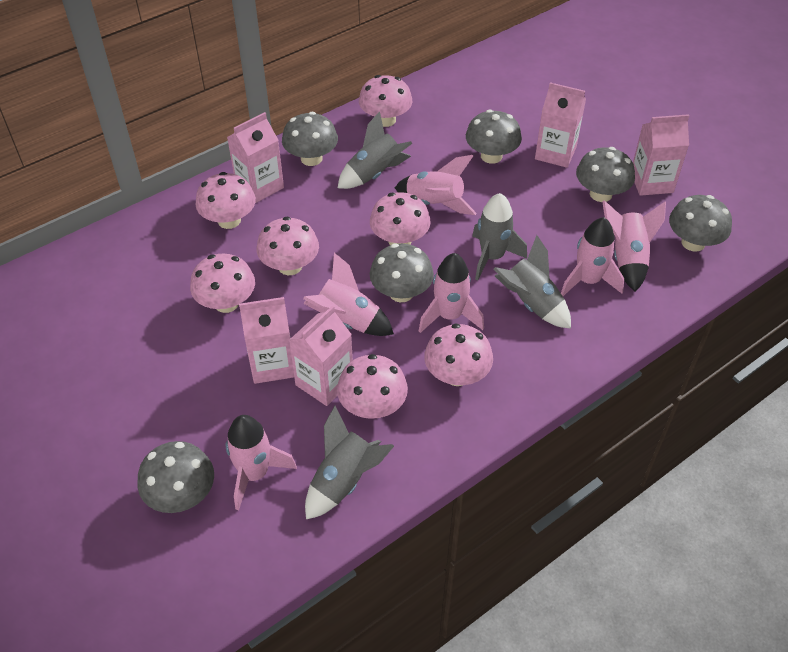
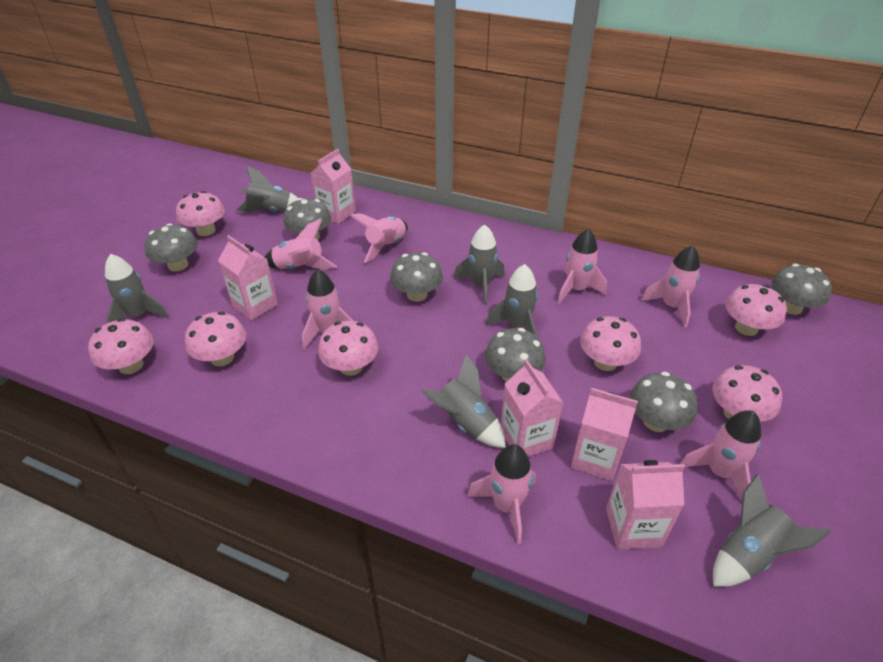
grey rocket: [305,406,394,519] [338,111,413,189] [472,193,527,280] [493,235,571,329] = 4 -> [105,254,169,323] [236,166,298,213] [422,355,505,448] [454,225,505,305] [486,264,538,336] [713,474,831,587] = 6
pink rocket: [226,415,297,510] [303,253,394,336] [395,155,477,215] [419,253,484,333] [561,217,624,296] [602,200,666,292] = 6 -> [265,218,337,270] [302,269,353,349] [350,213,408,263] [467,444,536,544] [557,229,607,304] [641,245,700,328] [680,410,761,501] = 7

